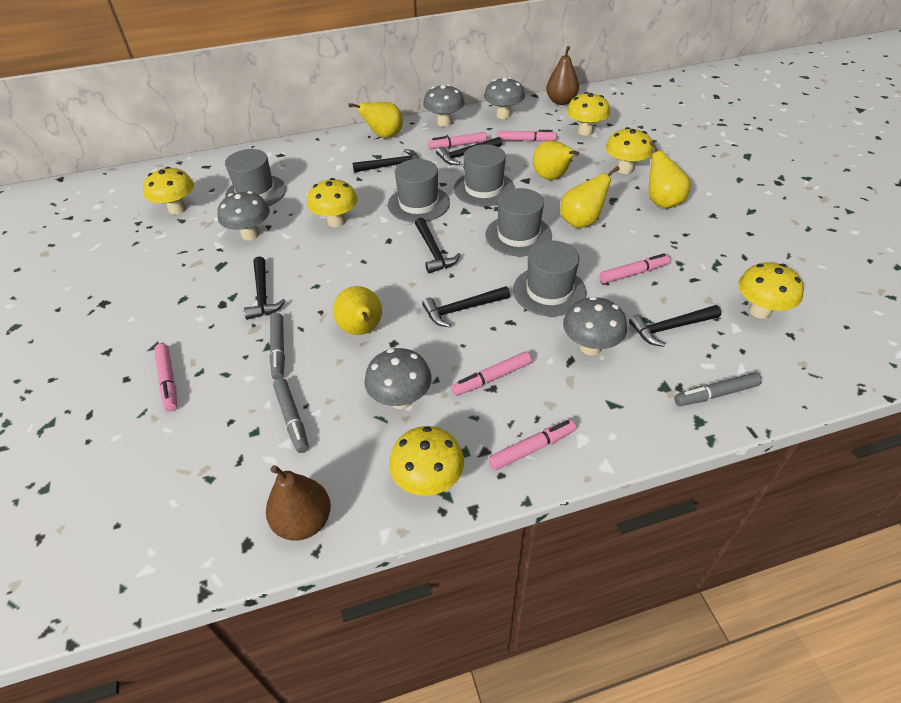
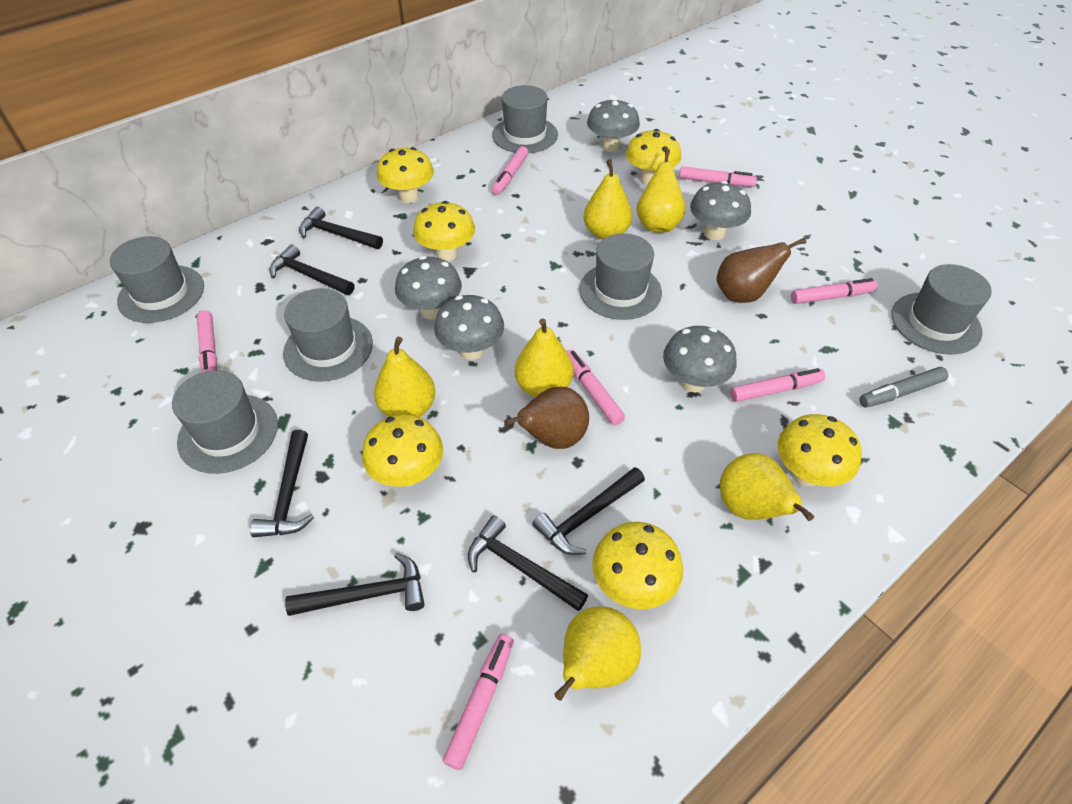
grey hat: [225,149,286,206] [388,159,450,222] [454,144,515,206] [485,188,552,256] [513,241,587,316] = 5 -> [110,236,204,323] [172,370,278,474] [283,288,373,382] [492,85,558,153] [579,233,662,320] [891,264,992,355] = 6
grey marker: [270,313,285,380] [273,378,309,453] [674,372,762,406] = 3 -> [859,367,949,408] = 1
pink marker: [154,343,177,412] [428,132,487,149] [451,351,532,396] [488,419,576,470] [497,130,557,142] [599,253,670,283] = 6 -> [197,310,217,373] [443,634,514,770] [492,146,529,195] [567,350,625,425] [679,166,757,187] [730,368,825,402] [791,278,878,304] = 7
yellow pear: [333,286,382,335] [349,102,403,138] [533,140,579,180] [560,166,620,228] [648,141,691,209] = 5 -> [374,337,436,417] [515,318,573,397] [554,606,641,701] [583,159,632,240] [637,149,685,233] [720,453,814,521] = 6

